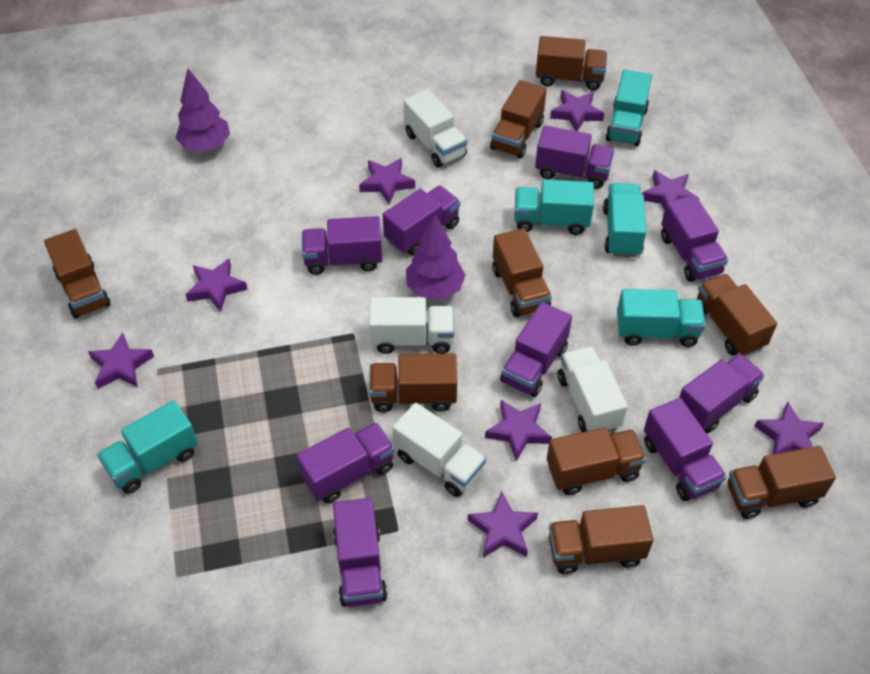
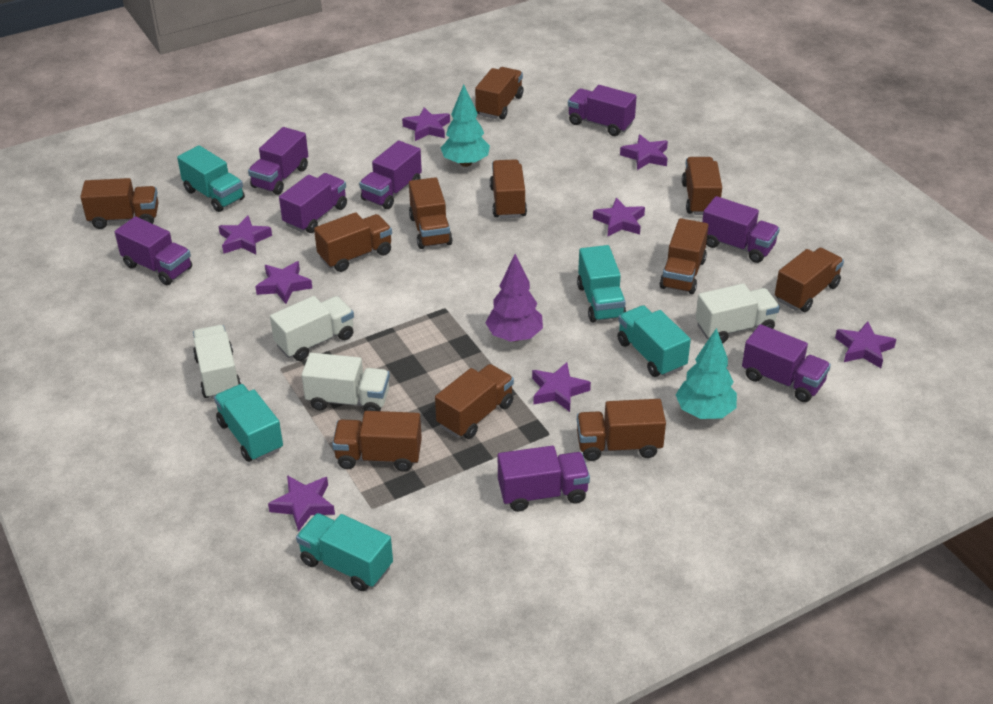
brown truck: [44,229,111,318] [369,353,457,412] [490,80,547,158] [492,228,552,317] [536,36,607,91] [547,427,646,495] [549,505,654,574] [697,274,777,356] [728,446,836,519] = 9 -> [80,178,159,229] [314,212,392,272] [332,411,422,472] [409,177,453,249] [435,364,514,439] [475,67,523,120] [490,159,527,218] [577,399,666,461] [660,218,708,294] [682,157,722,215] [775,248,844,312] = 11
purple tree: [175,69,230,152] [406,215,465,300] = 2 -> [486,254,543,342] = 1
purple truck: [296,422,395,503] [302,216,382,275] [333,498,387,607] [383,185,461,256] [500,302,572,397] [535,126,615,189] [644,398,727,501] [661,195,728,282] [679,353,765,434] = 9 -> [115,216,192,285] [248,127,308,195] [279,173,347,233] [359,141,422,209] [498,446,590,512] [568,85,637,136] [702,196,780,263] [742,324,831,402] = 8
turquoise tree: none = 0 -> [441,84,490,167] [676,328,737,419] = 2

